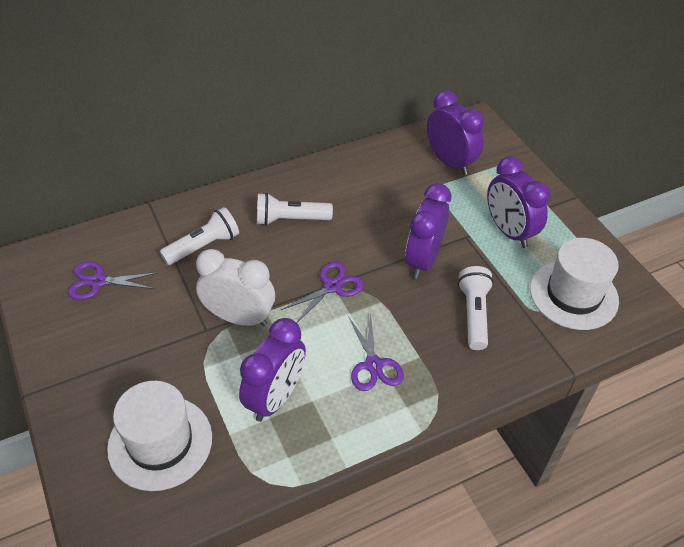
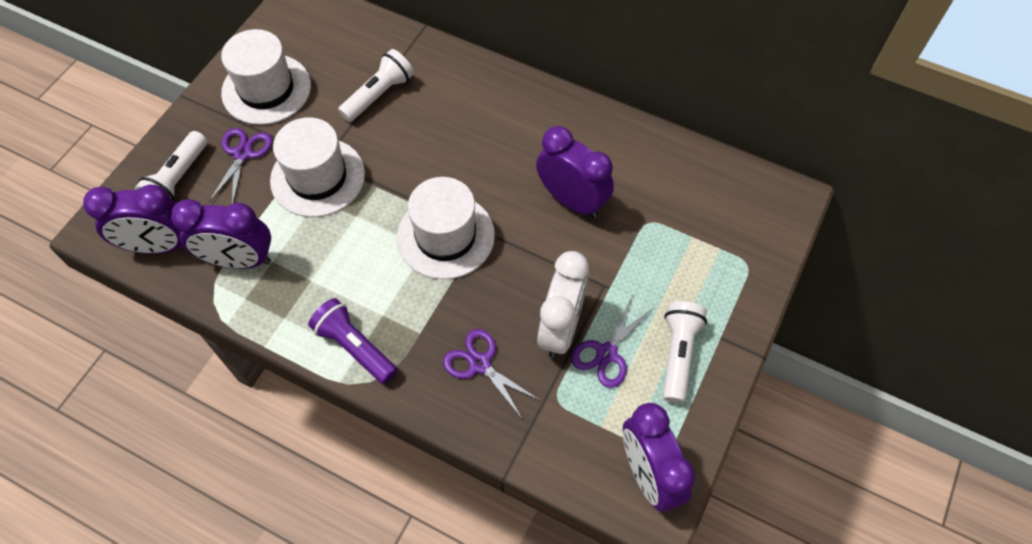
purple flashlight: none = 0 -> [308,298,397,384] = 1
white hat: [107,381,212,491] [530,238,619,330] = 2 -> [221,29,311,125] [270,117,365,217] [397,177,495,279] = 3

